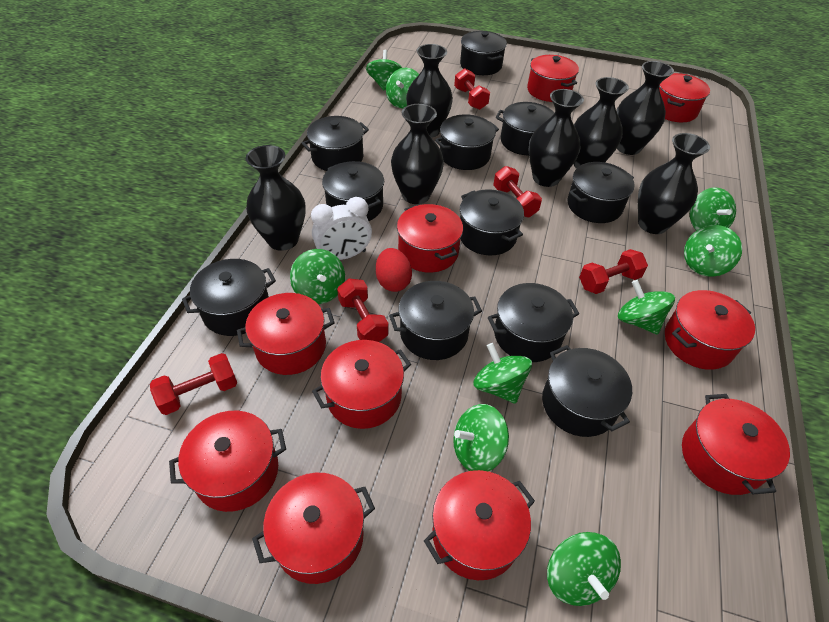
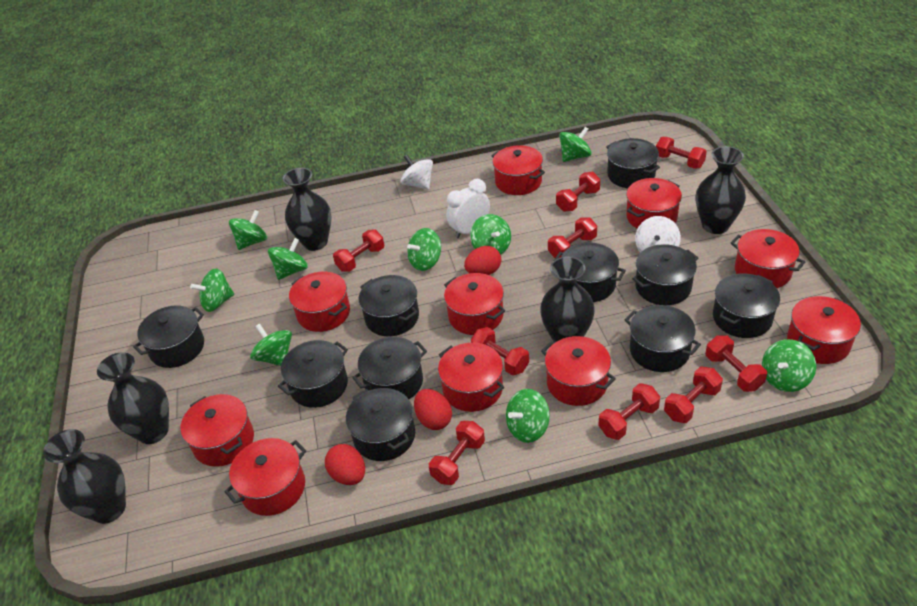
black pot: [182,259,276,336] [302,116,369,171] [322,161,384,221] [389,281,482,360] [435,114,499,170] [460,31,507,75] [460,189,524,255] [488,283,579,362] [496,102,554,155] [542,345,632,437] [568,162,635,223] = 11 -> [133,306,204,368] [278,340,348,408] [346,388,415,461] [352,337,427,399] [359,275,419,336] [554,242,626,302] [606,138,660,188] [625,305,701,372] [632,244,698,305] [713,273,780,338] = 10
black vase: [246,145,306,251] [391,104,444,204] [406,44,453,138] [529,89,584,187] [574,77,629,168] [616,61,674,155] [638,133,710,234] = 7 -> [43,429,126,524] [97,352,169,444] [283,168,331,251] [540,256,595,342] [696,146,746,234] = 5
red dumbbell: [150,353,237,415] [337,279,389,342] [454,68,490,110] [493,166,542,217] [579,249,648,294] = 5 -> [333,229,384,272] [429,421,485,485] [471,327,529,376] [548,217,597,258] [556,172,600,212] [598,383,660,440] [656,137,707,169] [664,366,723,423] [706,335,767,392] = 9
red egg: [376,248,412,292] = 1 -> [325,444,365,485] [414,389,452,430] [464,246,501,275] = 3
white spinning top: none = 0 -> [400,155,433,190] [635,216,681,253] = 2

